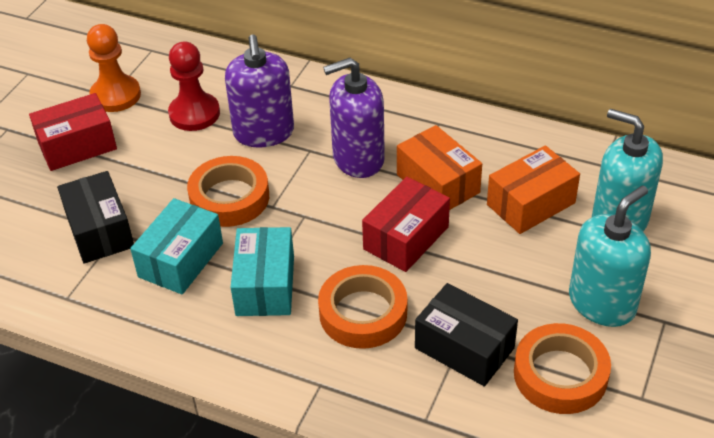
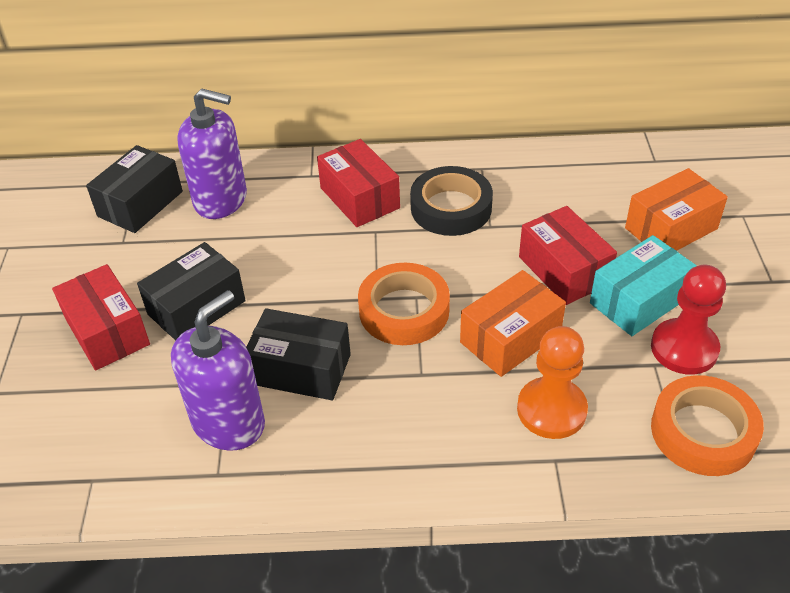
black box: [57,171,134,264] [415,283,518,386] = 2 -> [86,145,183,233] [137,242,246,341] [246,308,351,400] = 3
black tape: none = 0 -> [410,166,493,236] = 1
orange tape: [187,156,269,227] [318,265,407,349] [514,323,611,414] = 3 -> [358,263,450,345] [651,375,764,476] = 2
red box: [29,93,117,171] [362,177,450,272] = 2 -> [52,264,150,370] [317,139,400,227] [519,206,617,305] = 3
turquoise box: [130,198,223,295] [231,227,294,316] = 2 -> [590,235,697,336] = 1
turquoise soap dispenser: [569,185,651,327] [592,109,663,231] = 2 -> none = 0

